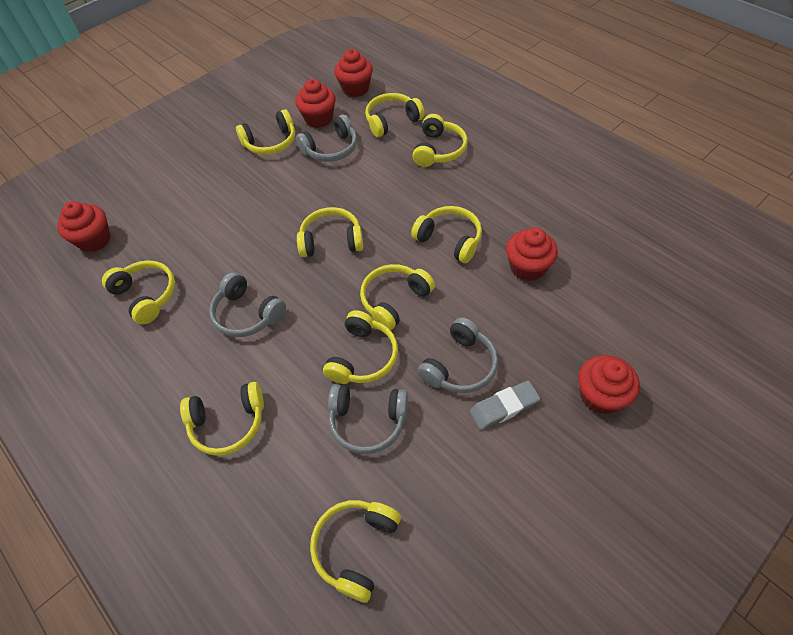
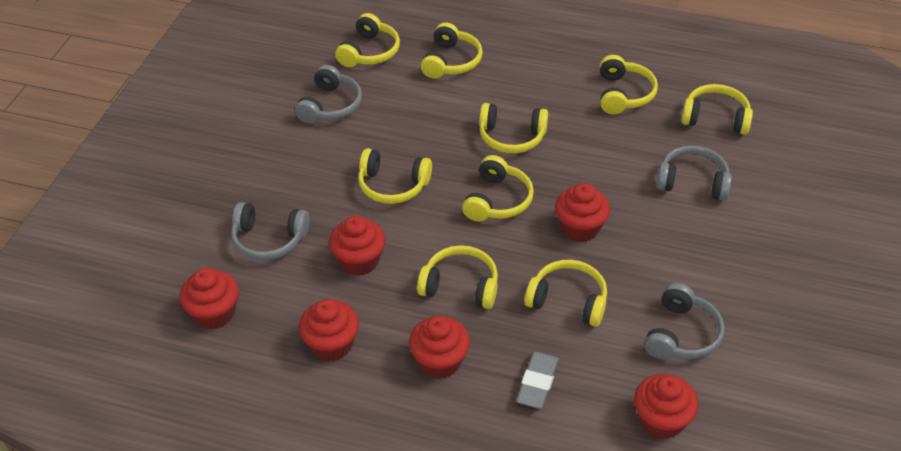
red cupcake: [57,201,111,252] [295,79,336,128] [334,49,373,97] [506,227,558,281] [578,355,640,414] = 5 -> [180,268,239,329] [299,299,359,361] [329,216,385,276] [409,316,470,379] [555,183,610,242] [634,374,698,439] = 6
yellow headphones: [102,260,175,324] [180,382,264,456] [236,109,295,155] [297,207,363,257] [310,500,401,603] [323,310,398,384] [360,264,435,330] [365,93,425,137] [411,206,482,263] [412,114,468,167] = 10 -> [335,13,400,67] [358,148,432,204] [417,245,498,309] [421,22,483,79] [462,155,534,222] [479,103,548,153] [524,260,607,327] [600,55,658,114] [681,84,753,135] = 9

